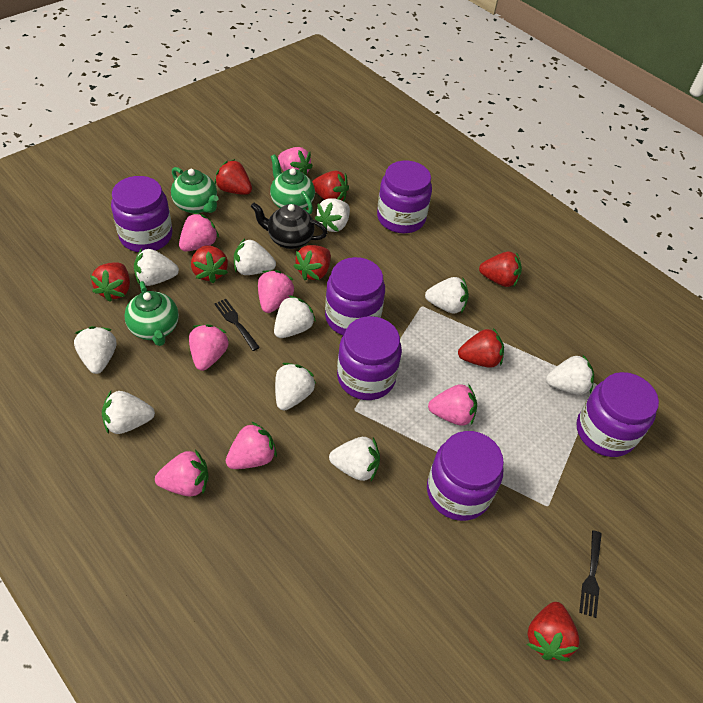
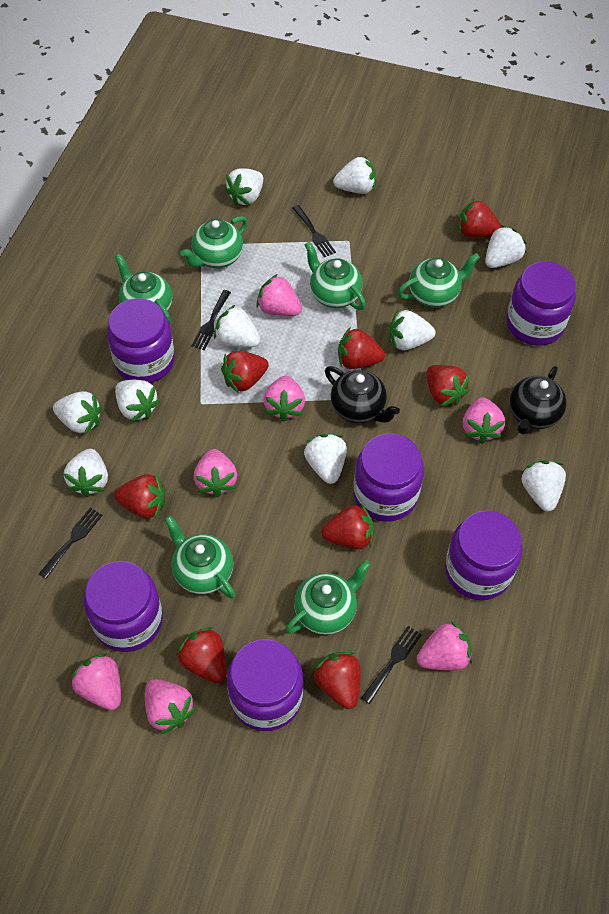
black fork: [214,299,260,351] [579,530,602,618] = 2 -> [39,508,103,579] [191,290,231,350] [292,205,336,257] [361,626,422,704] = 4
black teapot: [251,203,328,249] = 1 -> [325,366,400,423] [509,366,567,435] = 2
green teapot: [124,281,179,346] [171,167,218,214] [270,154,315,214] = 3 -> [115,254,172,324] [165,516,235,598] [180,216,248,268] [285,560,371,635] [305,242,366,310] [398,253,480,308] = 6

